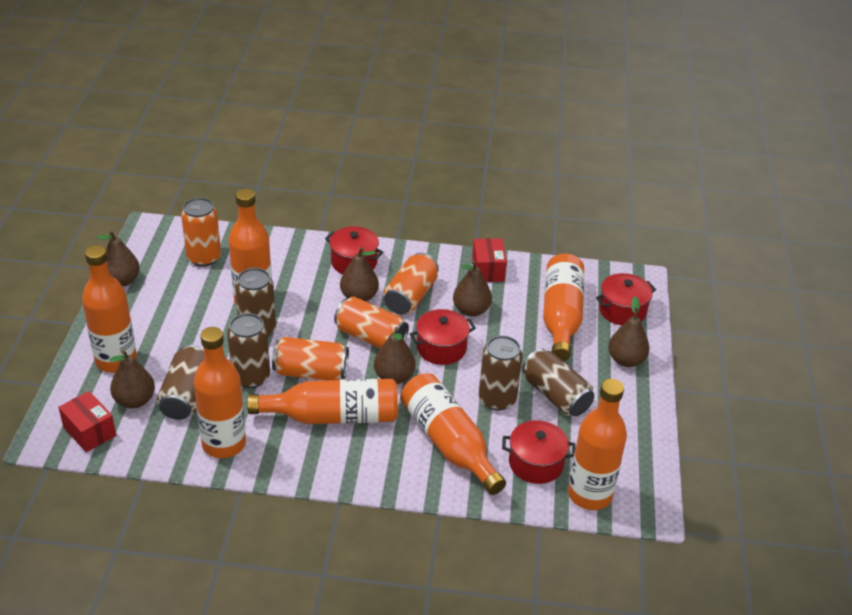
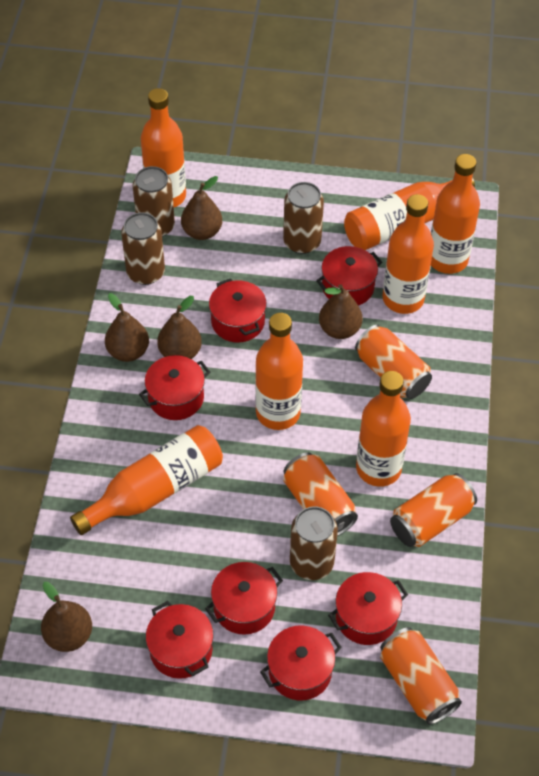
brown can: [157,345,204,420] [227,313,270,388] [235,268,276,337] [479,335,523,410] [522,348,594,416] = 5 -> [121,213,165,285] [132,166,175,237] [283,182,324,254] [290,506,338,580] = 4
brown pear: [97,230,140,287] [109,350,155,409] [340,247,379,302] [374,327,415,384] [453,260,492,317] [608,296,650,367] = 6 -> [41,582,92,652] [105,293,149,362] [157,296,202,359] [181,176,222,240] [319,284,363,339] = 5
red box: [58,391,116,452] [472,238,507,282] = 2 -> none = 0
red pot: [325,226,384,274] [410,309,476,365] [502,420,575,484] [596,273,656,325] = 4 -> [139,355,210,420] [146,601,213,679] [205,562,283,635] [209,278,267,343] [260,625,342,700] [316,246,382,306] [328,572,408,645] = 7

